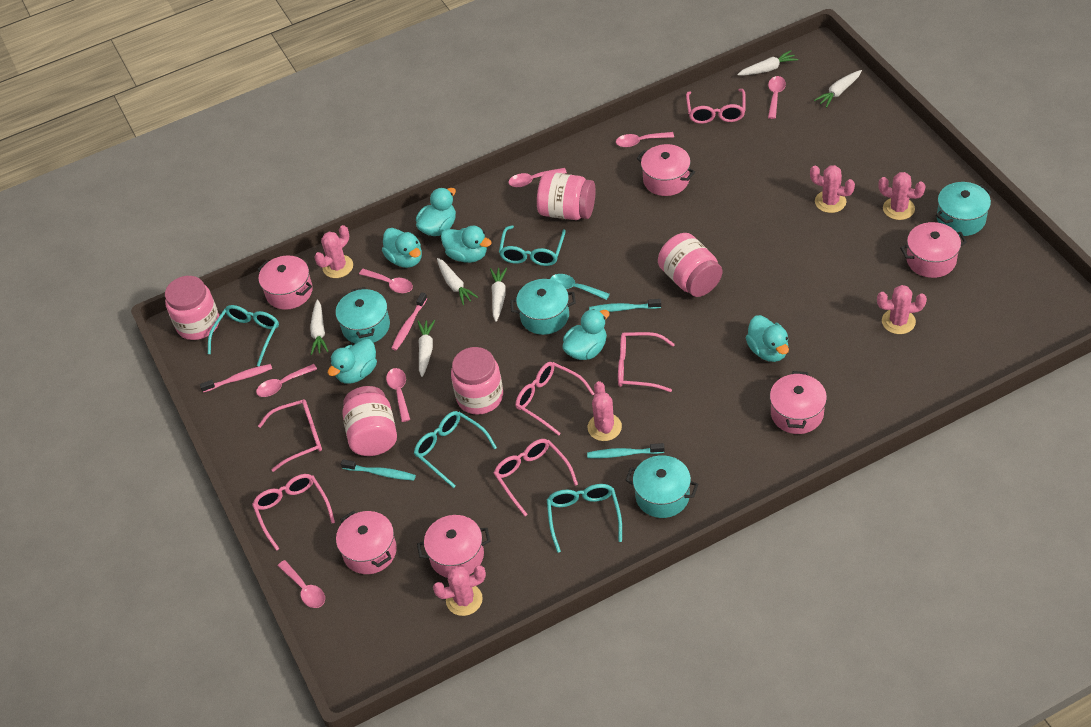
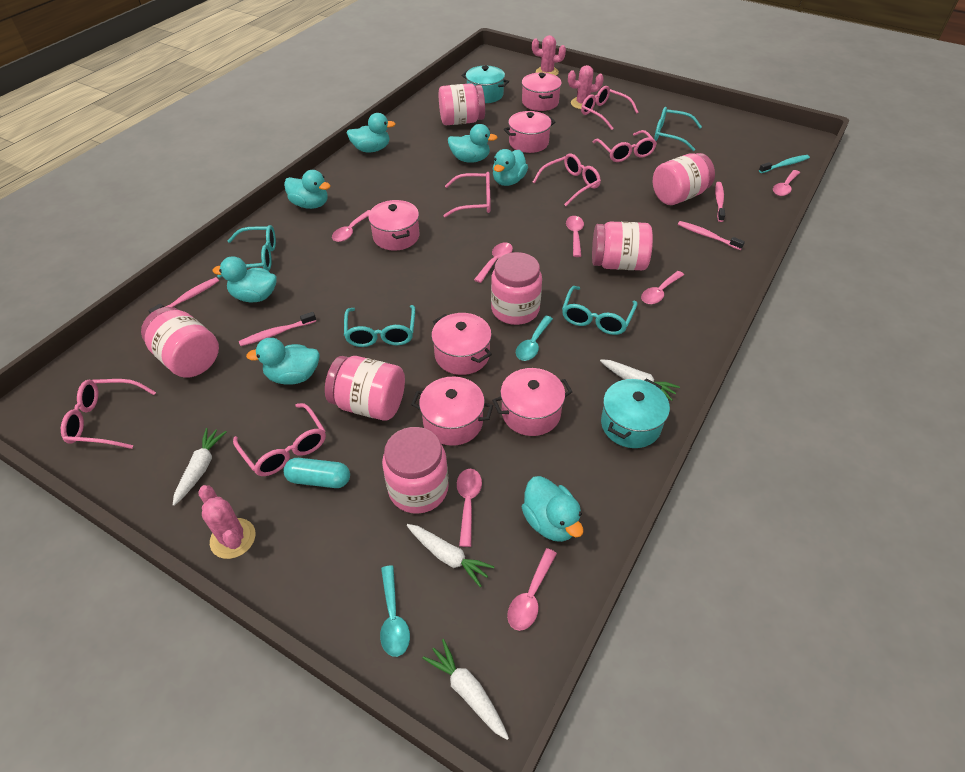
pink cactus: [314,225,353,278] [433,566,486,616] [588,381,622,441] [810,165,855,213] [877,285,927,334] [878,172,926,220] = 6 -> [198,485,255,559] [532,35,566,76] [568,65,604,109] = 3
pink jar: [165,276,219,340] [342,386,397,456] [451,347,503,415] [537,172,595,220] [658,233,722,297] = 5 -> [141,307,219,378] [325,356,405,420] [382,427,449,514] [439,83,485,125] [491,252,542,325] [592,222,653,270] [653,153,715,205] = 7
pink toothbrush: [200,364,272,393] [391,292,427,351] = 2 -> [148,277,219,314] [239,312,316,346] [678,221,745,250] [715,182,725,222] = 4
turquoise capsule: none = 0 -> [283,458,350,488] = 1
turquoise duck: [328,339,377,384] [382,228,422,268] [416,188,456,236] [441,226,492,263] [562,309,610,360] [746,315,789,362] = 6 -> [213,256,277,302] [246,338,320,385] [284,170,330,209] [347,113,396,152] [448,124,498,163] [493,149,528,186] [522,476,583,542] = 7
turquoise pot: [336,287,390,344] [510,279,576,335] [625,455,699,518] [936,182,992,236] = 4 -> [461,66,509,103] [601,379,670,448] = 2
turquoise spoon: [550,274,610,300] = 1 -> [380,565,410,657] [516,316,553,361] = 2
turquoise toothbrush: [341,460,416,481] [587,443,665,458] [589,299,661,312] = 3 -> [759,155,810,173] = 1
white carrot: [310,299,329,355] [417,320,435,377] [437,258,478,305] [490,267,507,322] [737,50,798,75] [814,70,862,108] = 6 -> [173,428,226,506] [407,524,494,587] [422,639,509,740] [600,359,680,401] = 4

